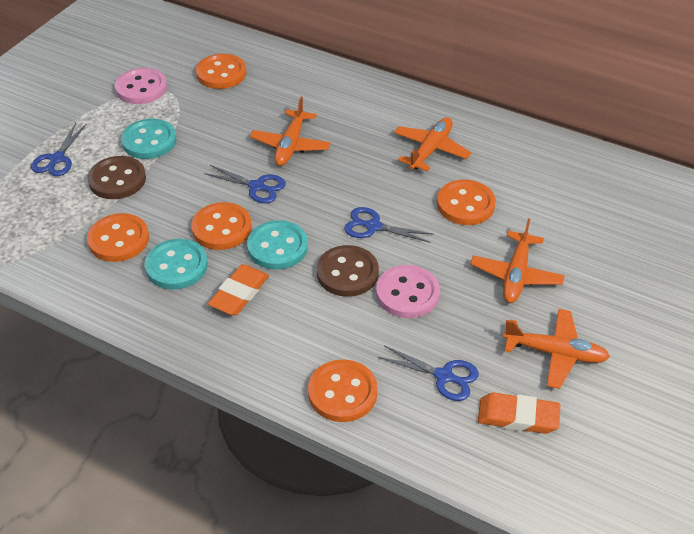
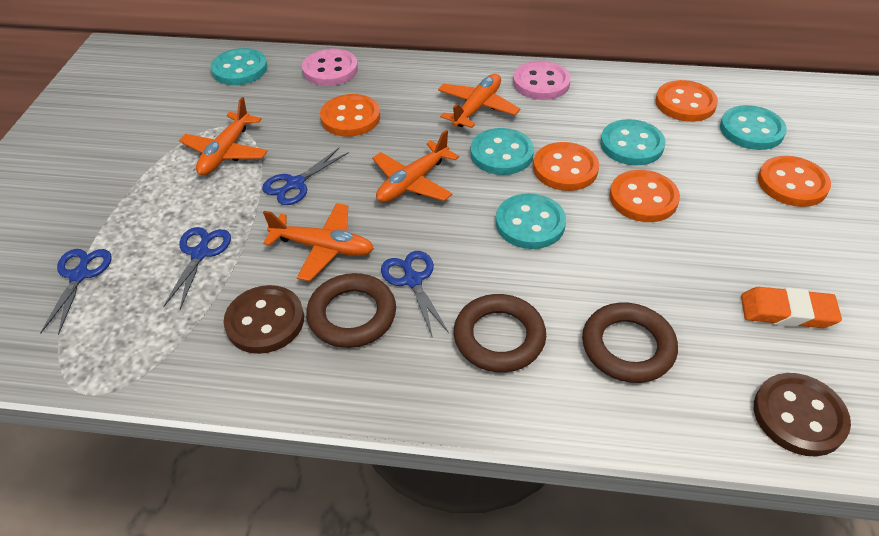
brown ring: none = 0 -> [306,273,396,348] [454,294,546,373] [582,303,678,383] = 3
orange eraser: [208,264,269,315] [478,392,560,434] = 2 -> [741,287,842,328] = 1
turquoise button: [121,119,177,159] [145,239,208,290] [247,220,308,270] = 3 -> [211,48,267,85] [470,128,534,175] [496,193,566,249] [600,119,665,165] [720,105,787,150] = 5

